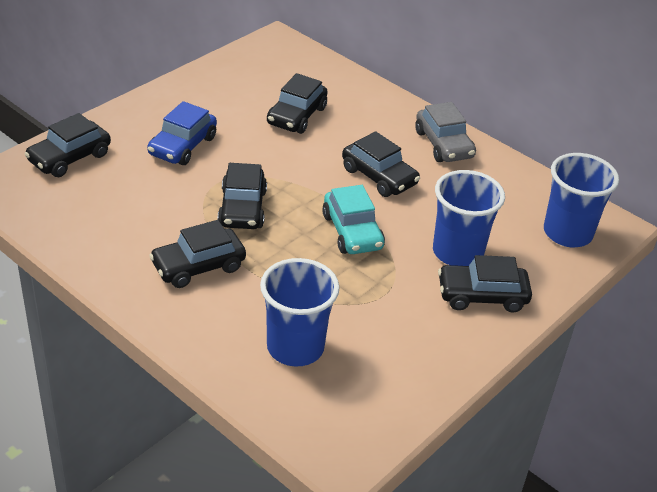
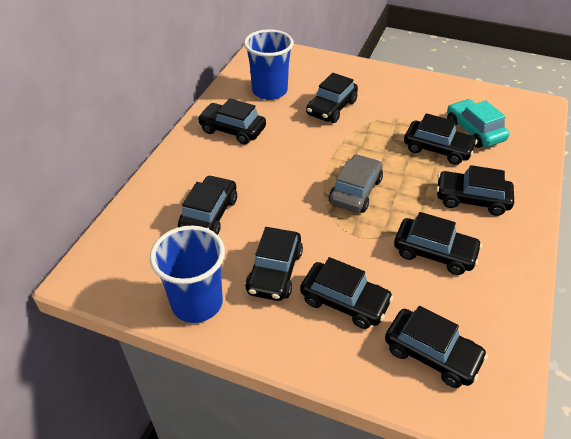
black car: [25,113,111,177] [149,220,246,288] [218,163,267,229] [267,73,328,134] [342,131,420,197] [438,255,532,313] = 6 -> [178,175,237,235] [198,98,266,144] [245,227,303,301] [300,257,394,329] [306,73,358,123] [385,306,488,388] [394,212,482,275] [404,113,478,165] [436,165,514,216] = 9
blue car: [147,101,217,165] = 1 -> none = 0
blue cup: [260,258,340,367] [433,170,505,266] [544,153,619,247] = 3 -> [150,226,225,323] [244,29,294,100] = 2

